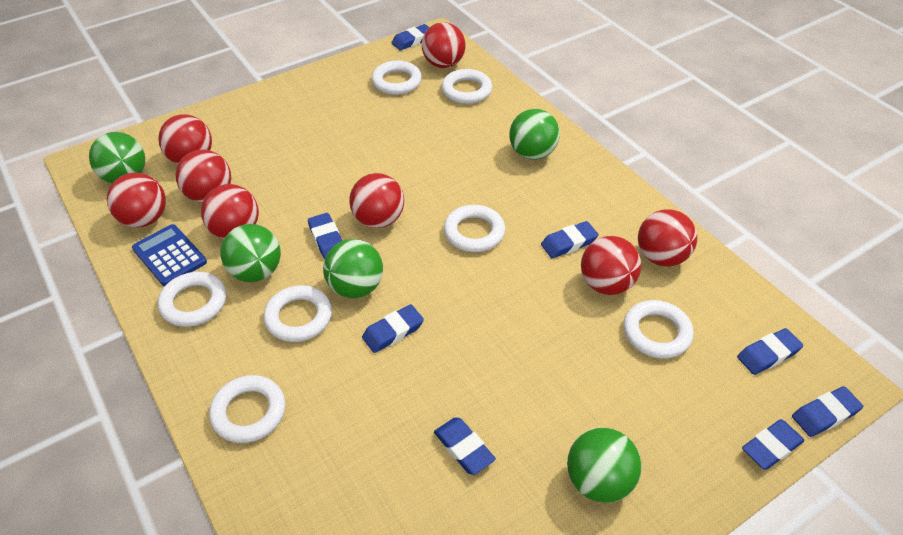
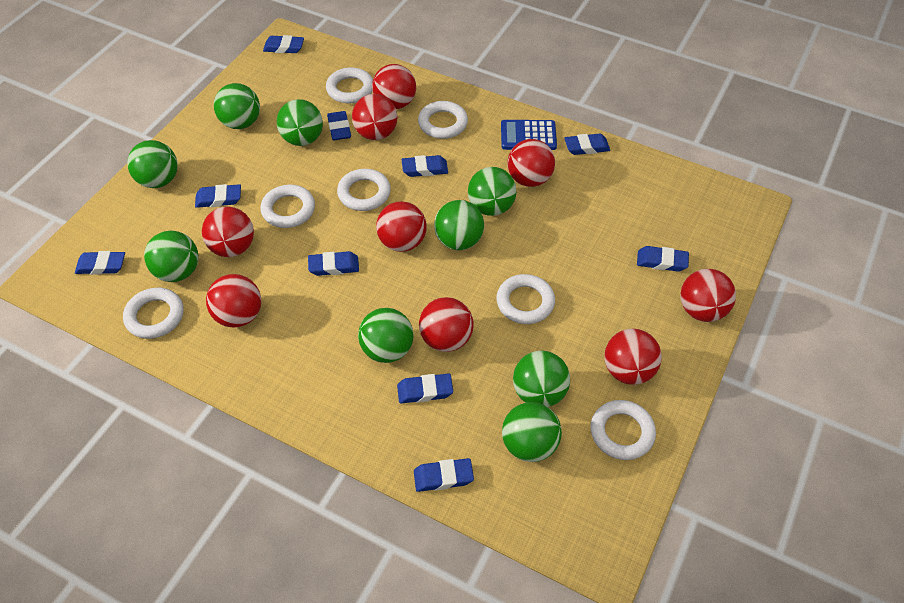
blue eraser: [308,213,342,260] [362,304,424,353] [391,24,430,50] [434,417,496,475] [541,221,599,258] [737,328,803,375] [742,419,805,470] [792,386,863,437] = 8 -> [75,251,125,275] [195,184,241,208] [263,35,304,53] [308,251,359,276] [327,111,351,140] [397,373,453,403] [402,155,448,177] [414,458,474,492] [564,133,610,155] [637,246,689,272] = 10
green ball: [89,132,145,183] [220,224,281,282] [323,239,383,298] [509,109,560,160] [567,427,642,503] = 5 -> [127,140,178,188] [144,230,198,282] [214,83,260,129] [277,99,323,146] [358,308,414,363] [434,200,484,250] [468,167,516,216] [502,402,562,462] [513,351,570,407] = 9
red ball: [107,173,166,228] [158,114,212,164] [176,150,231,203] [201,184,259,239] [349,173,404,228] [422,22,466,68] [581,236,641,295] [638,209,697,267] = 8 -> [202,207,254,257] [206,274,261,328] [352,94,397,140] [372,64,416,109] [376,201,427,252] [419,297,474,352] [508,139,555,187] [604,329,662,385] [680,269,736,322] = 9

